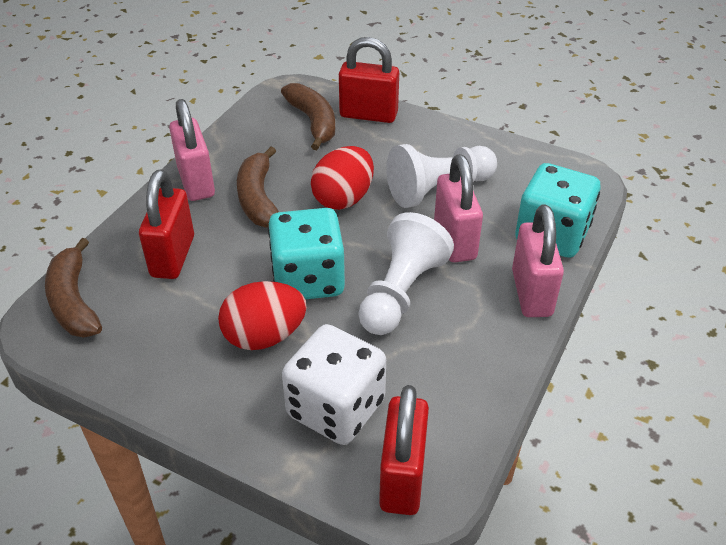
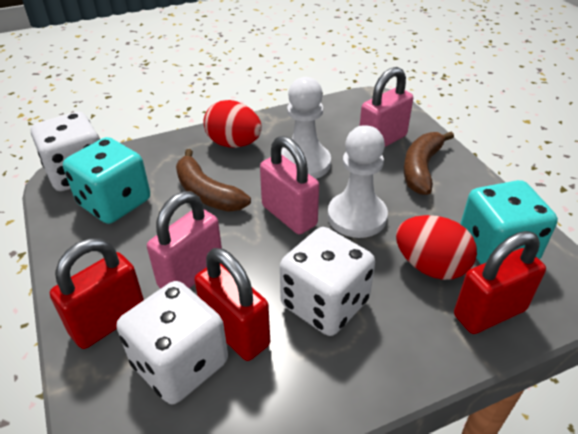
brown banana: [45,238,102,338] [237,147,279,228] [281,83,335,150] = 3 -> [176,149,251,212] [404,132,454,195] = 2
white dice: [282,324,386,445] = 1 -> [31,112,100,191] [116,281,228,404] [280,227,375,336] = 3

